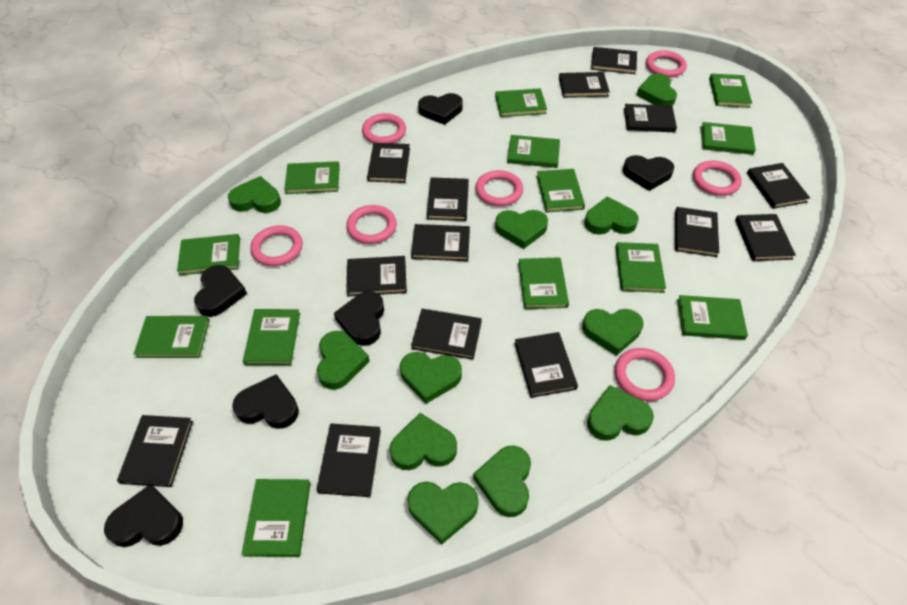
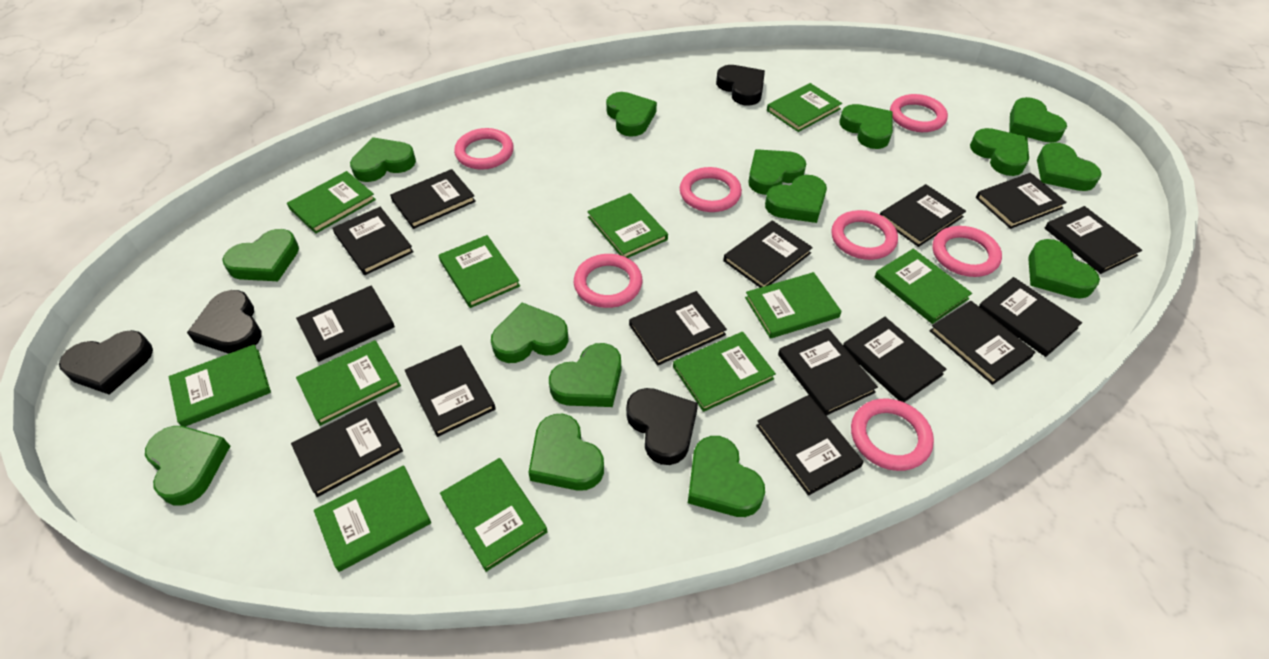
black book: [117,415,193,487] [317,423,381,497] [346,256,407,297] [367,143,410,183] [411,224,470,261] [411,309,482,360] [427,177,469,221] [514,332,578,398] [559,72,610,98] [591,47,637,74] [624,104,677,132] [675,207,719,257] [735,214,796,261] [747,163,810,209] = 14 -> [291,401,403,497] [296,286,395,362] [333,207,414,275] [390,169,476,229] [405,345,496,437] [629,291,727,366] [723,220,813,288] [756,395,864,496] [778,328,878,416] [843,317,947,402] [880,184,966,247] [929,301,1035,385] [976,173,1067,229] [979,277,1082,357] [1045,206,1142,274] = 15
black heart: [104,484,183,547] [194,265,247,317] [232,374,299,429] [334,291,384,346] [418,93,463,125] [623,155,674,191] = 6 -> [59,330,153,395] [187,290,262,354] [626,388,698,465] [716,65,765,105] = 4
green book: [134,316,210,358] [177,234,240,275] [242,479,311,557] [243,309,300,365] [284,161,340,194] [495,88,547,117] [507,135,560,168] [518,257,569,309] [536,169,585,212] [615,242,666,293] [677,295,748,340] [701,122,756,155] [709,74,752,108] = 13 -> [169,344,271,427] [287,171,376,234] [296,340,401,426] [314,465,431,572] [439,235,520,308] [440,458,548,572] [587,193,668,258] [673,332,776,412] [745,272,842,339] [767,83,842,132] [875,249,972,324] = 11
green heart: [228,176,281,213] [317,331,370,390] [390,413,457,470] [400,352,462,404] [407,481,479,544] [473,446,531,517] [495,210,548,249] [582,309,643,356] [584,196,638,235] [587,385,654,441] [636,73,677,106] = 11 -> [145,426,230,505] [222,229,299,281] [350,137,416,182] [491,303,568,363] [528,414,604,491] [549,343,621,407] [606,92,657,137] [688,436,765,517] [748,149,806,195] [765,175,827,223] [839,104,893,149] [970,128,1029,176] [1009,97,1067,143] [1028,239,1100,299] [1037,142,1102,191] = 15

